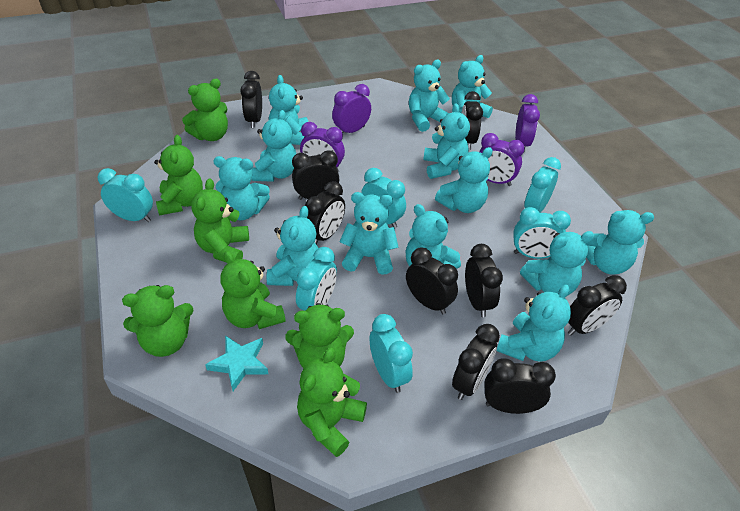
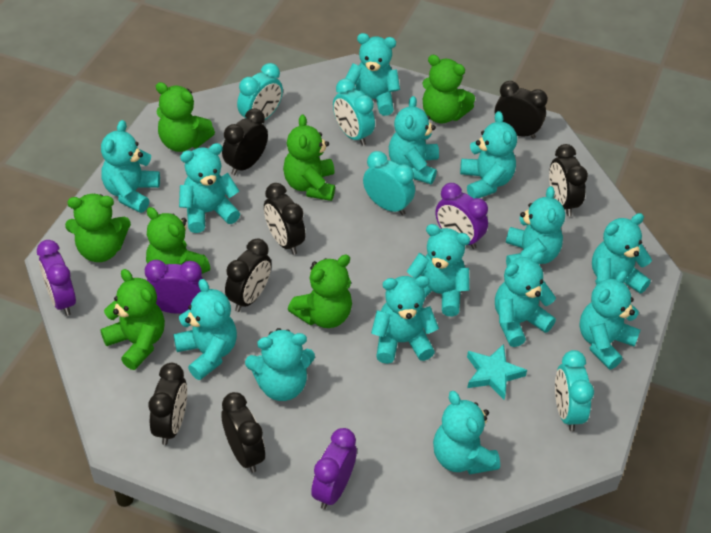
black clock: [240,71,262,128] [292,150,339,200] [305,181,345,244] [406,248,458,314] [452,324,500,400] [462,91,483,150] [465,244,503,317] [484,358,556,414] [568,275,627,335] = 9 -> [149,363,187,445] [222,108,268,175] [222,392,265,473] [225,238,272,312] [264,183,306,255] [495,81,548,139] [549,144,588,216] = 7
turquoise clock: [97,168,153,222] [296,247,337,311] [361,168,406,229] [370,314,413,393] [513,207,571,259] [524,157,561,213] = 6 -> [237,63,283,120] [333,79,375,146] [363,151,415,215] [555,350,594,431] = 4
turquoise teddy bear: [213,156,270,220] [252,110,296,182] [267,206,318,286] [269,75,308,145] [340,192,399,275] [405,204,461,269] [409,60,450,132] [423,103,470,179] [435,147,493,213] [452,55,493,118] [496,285,571,362] [520,231,595,296] [587,210,654,275] = 13 -> [101,120,160,213] [174,279,237,380] [179,143,240,233] [245,328,315,401] [345,33,400,116] [371,276,439,364] [389,96,439,184] [406,224,470,317] [433,391,500,475] [460,111,517,199] [495,252,556,347] [506,186,565,266] [579,270,641,369] [592,213,652,293] = 14

